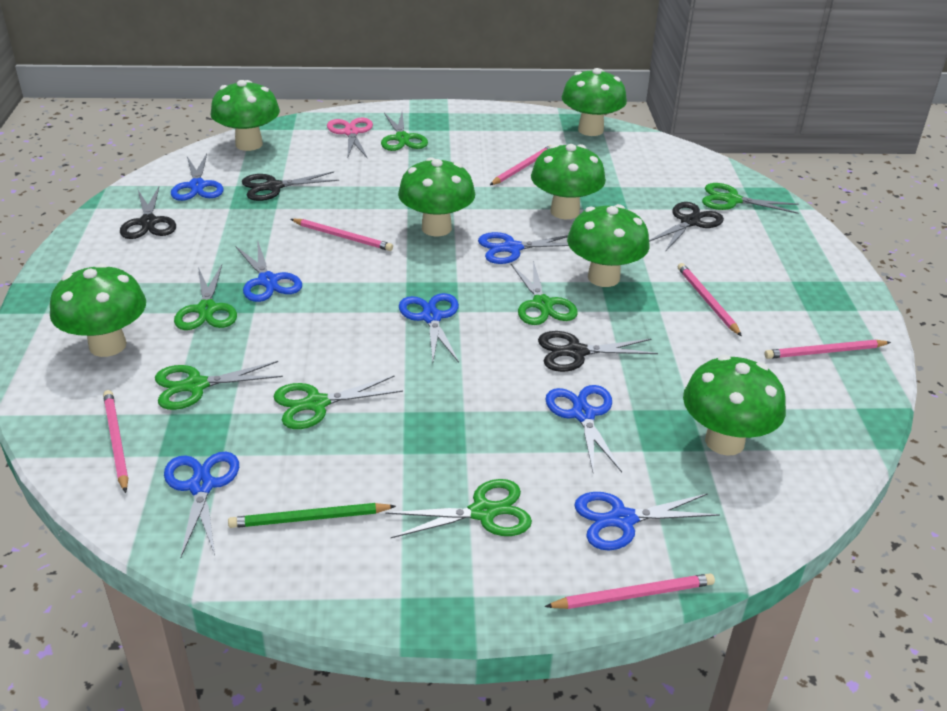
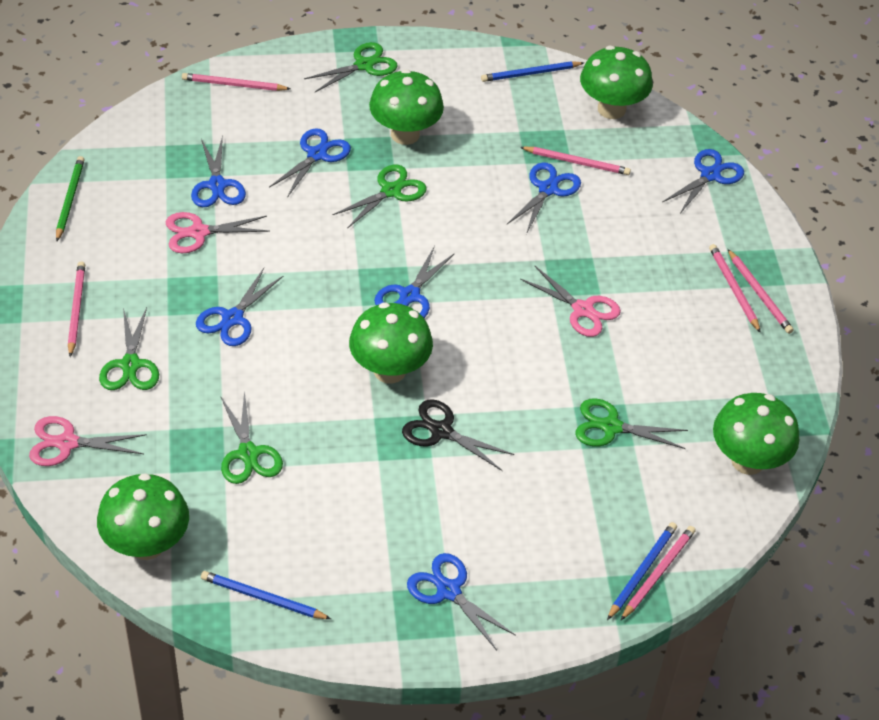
black scissors: [120,187,176,239] [242,171,339,201] [538,331,658,372] [649,202,724,252] = 4 -> [402,399,514,471] = 1
blue pencil: none = 0 -> [201,571,331,619] [481,61,584,82] [607,522,677,620] = 3
green mushroom: [50,263,146,357] [211,80,280,151] [398,157,475,236] [531,144,606,219] [562,68,627,136] [567,204,650,287] [683,355,786,456] = 7 -> [97,473,189,560] [349,302,433,383] [369,69,444,145] [580,46,653,119] [713,393,799,475] = 5
green scissors: [155,361,283,410] [174,265,237,330] [273,375,403,429] [381,112,428,151] [385,479,532,538] [511,261,578,325] [702,183,799,214] = 7 -> [99,307,159,390] [220,390,283,484] [304,42,397,92] [332,165,427,229] [575,398,688,449] = 5
pink scissors: [327,118,373,159] = 1 -> [29,416,147,466] [166,212,270,253] [520,265,621,337] = 3

